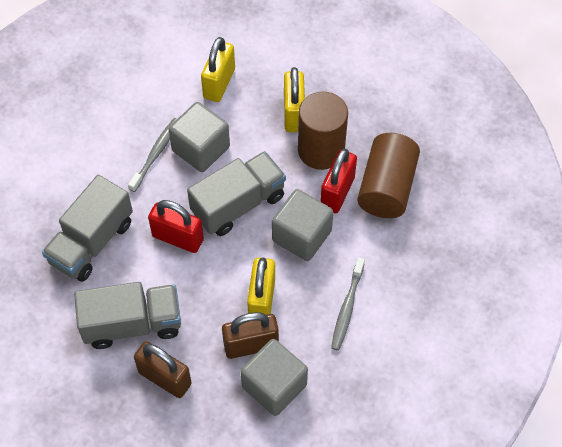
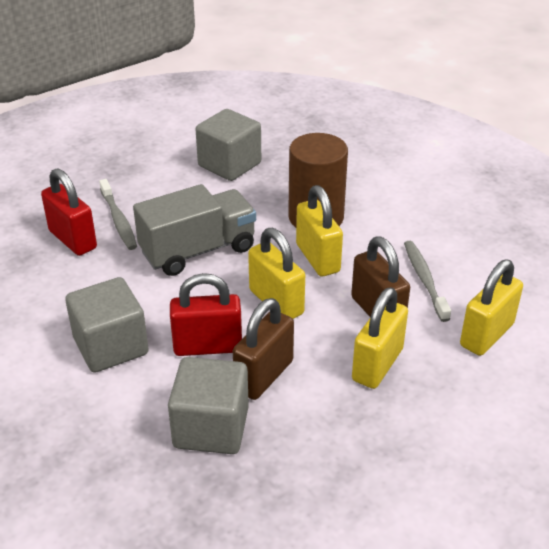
brown cylinder: [298,92,348,170] [357,133,420,218] = 2 -> [288,133,348,227] = 1
grey truck: [42,175,133,282] [74,282,181,349] [187,151,286,236] = 3 -> [133,184,256,276] = 1
yellow padlock: [201,37,235,102] [247,258,275,315] [284,67,305,132] = 3 -> [248,228,305,319] [296,185,343,277] [352,287,408,389] [460,259,523,356] = 4

